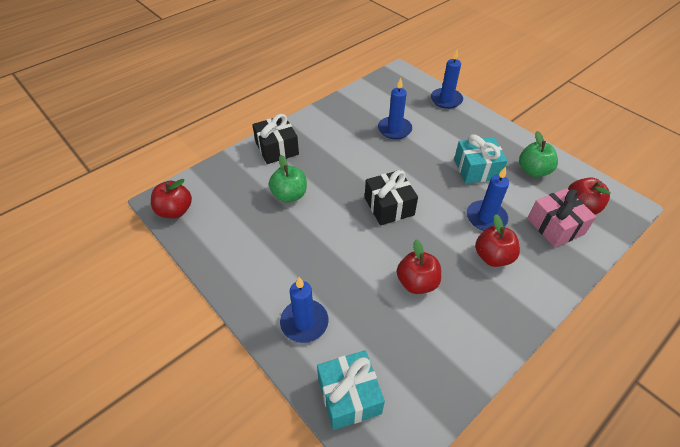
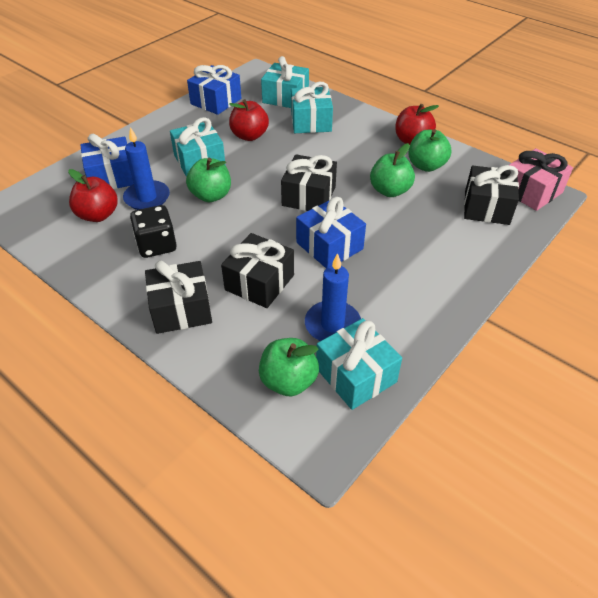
black dice: none = 0 -> [130,205,177,258] = 1
black gift: [252,114,299,164] [365,170,418,226] = 2 -> [145,261,212,334] [221,233,294,308] [281,154,337,211] [464,165,519,225] = 4
blue candle: [280,277,329,343] [378,78,412,139] [431,49,463,109] [467,166,509,231] = 4 -> [123,127,170,210] [305,253,361,341] = 2
blue gift: none = 0 -> [80,134,134,189] [187,65,241,115] [296,197,366,268] = 3
green apple: [269,155,307,203] [519,131,558,177] = 2 -> [186,158,231,202] [259,338,319,396] [370,143,415,197] [408,129,451,172] = 4
red apple: [151,179,192,219] [397,239,441,294] [475,214,520,267] [568,177,611,215] = 4 -> [68,169,118,222] [229,99,269,141] [395,104,439,145] = 3
turquoise gift: [317,350,385,430] [454,134,508,184] = 2 -> [170,117,226,177] [261,56,309,108] [291,82,333,133] [316,318,402,410] = 4

